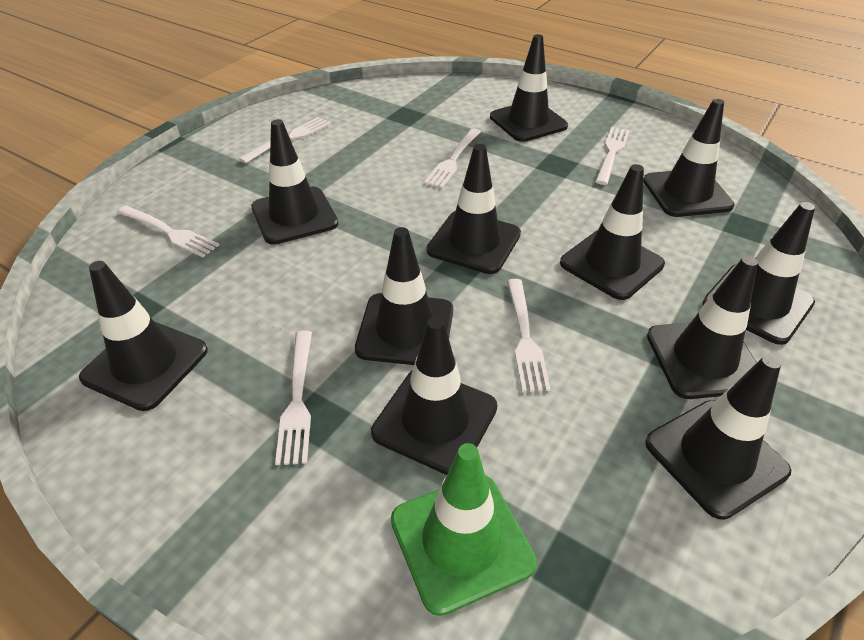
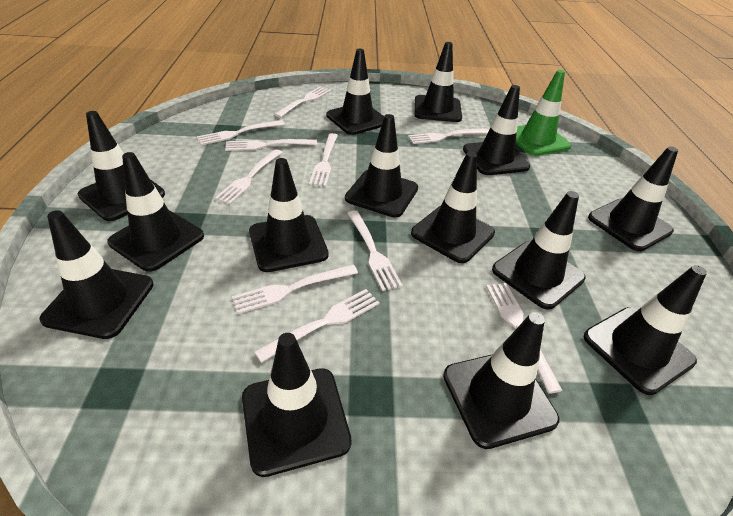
black traffic cone: [79,261,208,411] [251,119,338,245] [355,227,453,365] [371,317,498,475] [427,144,521,274] [490,34,568,142] [560,164,665,300] [643,99,735,217] [645,355,791,520] [647,256,758,399] [703,202,815,345] = 11 -> [39,210,154,339] [78,111,165,221] [107,152,204,272] [242,333,352,477] [249,158,329,272] [326,49,384,135] [345,114,418,217] [411,152,495,263] [414,42,462,122] [443,312,559,449] [463,85,530,175] [492,191,586,310] [584,265,707,395] [588,146,678,251] = 14
white fork: [117,206,219,257] [239,117,331,163] [275,331,312,465] [424,129,481,188] [507,279,551,392] [595,127,630,185] = 6 -> [197,120,285,145] [215,149,283,204] [225,139,317,151] [232,264,358,314] [254,289,380,363] [274,86,331,118] [309,133,338,186] [347,210,403,291] [408,128,489,144] [486,283,563,394] = 10

